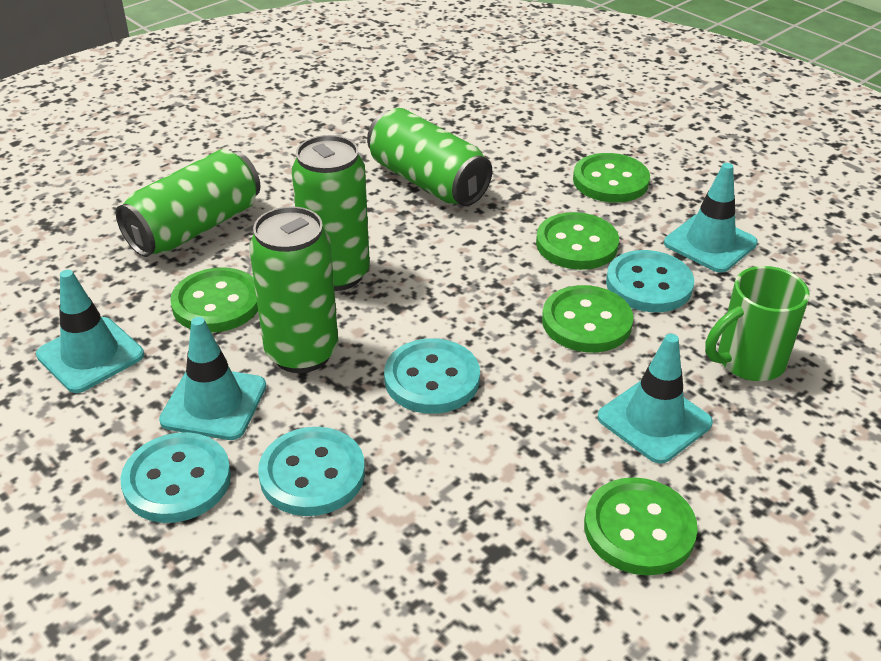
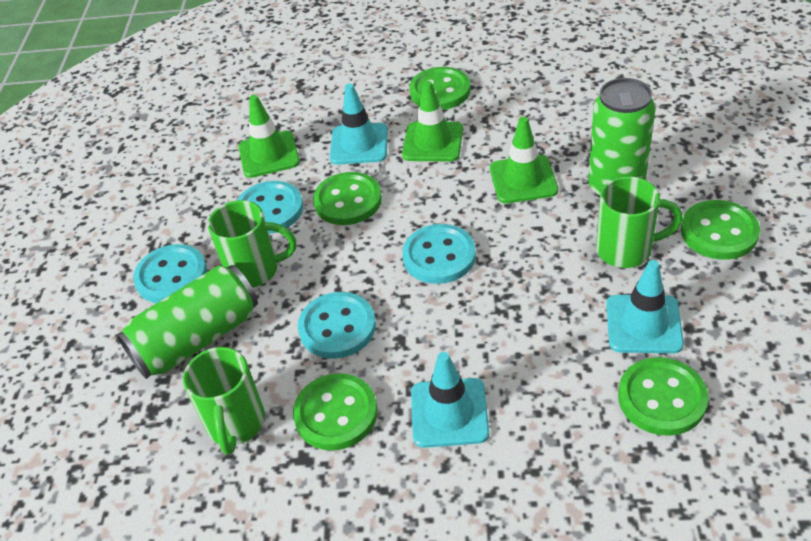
green can: [116,149,260,257] [249,206,338,373] [292,135,370,291] [367,108,492,206] = 4 -> [116,265,258,379] [588,78,656,198] = 2
green mug: [705,266,810,381] = 1 -> [183,347,265,455] [208,200,296,288] [596,176,683,268] = 3
green traffic cone: none = 0 -> [238,95,300,178] [402,81,463,162] [490,117,558,203] = 3
turquoise traffic cone: [36,270,144,393] [159,317,266,440] [597,334,713,464] [664,163,758,273] = 4 -> [330,84,388,165] [411,352,489,448] [606,260,684,353] = 3

